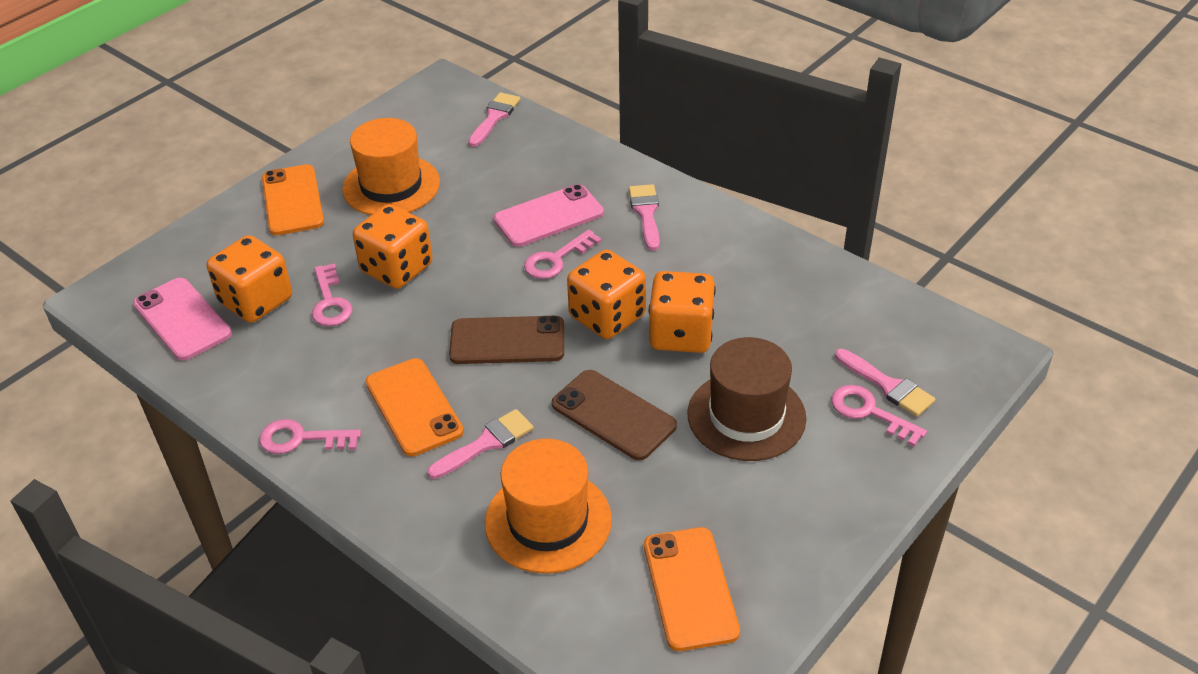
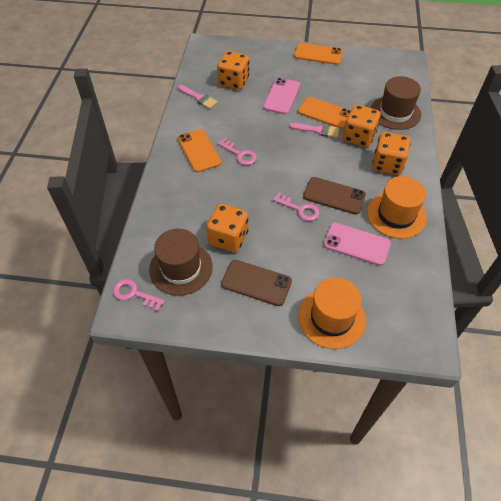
brown hat: [688,337,807,461] = 1 -> [149,228,213,296] [371,76,421,130] = 2
pink brush: [427,409,534,479] [468,92,521,147] [629,184,660,251] [835,349,936,417] = 4 -> [178,85,218,109] [289,123,340,138] = 2
pink key: [259,419,361,454] [312,263,353,326] [524,229,602,279] [831,385,927,446] = 4 -> [113,279,165,311] [218,138,257,165] [273,193,320,221] = 3

